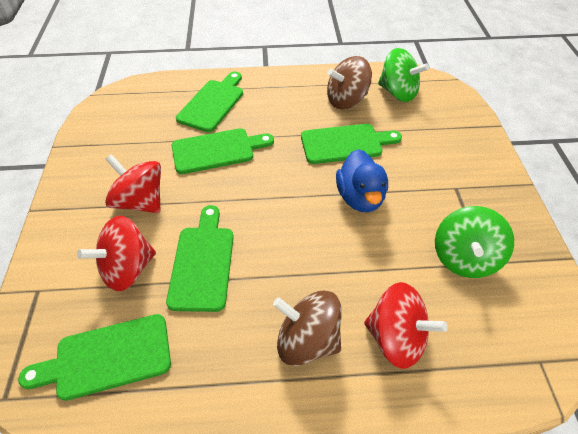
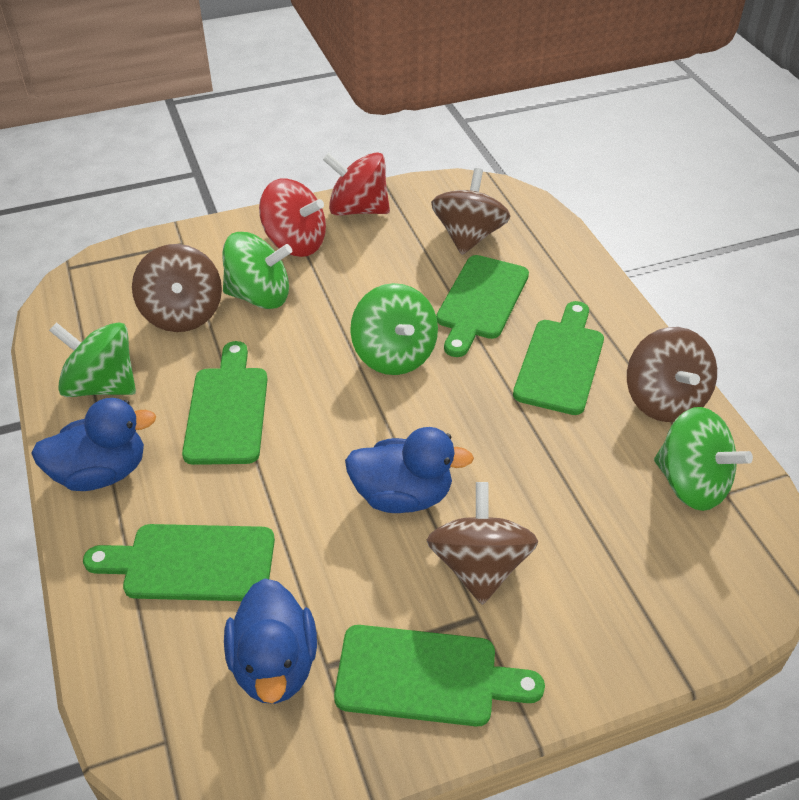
blue duck: [336,149,388,212] = 1 -> [31,398,156,491] [224,578,317,704] [345,427,474,513] = 3
brown spinning top: [273,291,342,366] [327,56,372,109] = 2 -> [132,244,222,332] [427,482,538,605] [431,168,510,255] [627,327,717,422] = 4
green spinning top: [378,48,429,102] [435,206,514,278] = 2 -> [49,322,136,397] [222,232,292,309] [350,283,438,375] [654,407,753,511] = 4
red spinning top: [77,216,156,291] [105,154,161,213] [364,282,447,369] = 3 -> [259,179,326,257] [323,152,390,216] = 2

